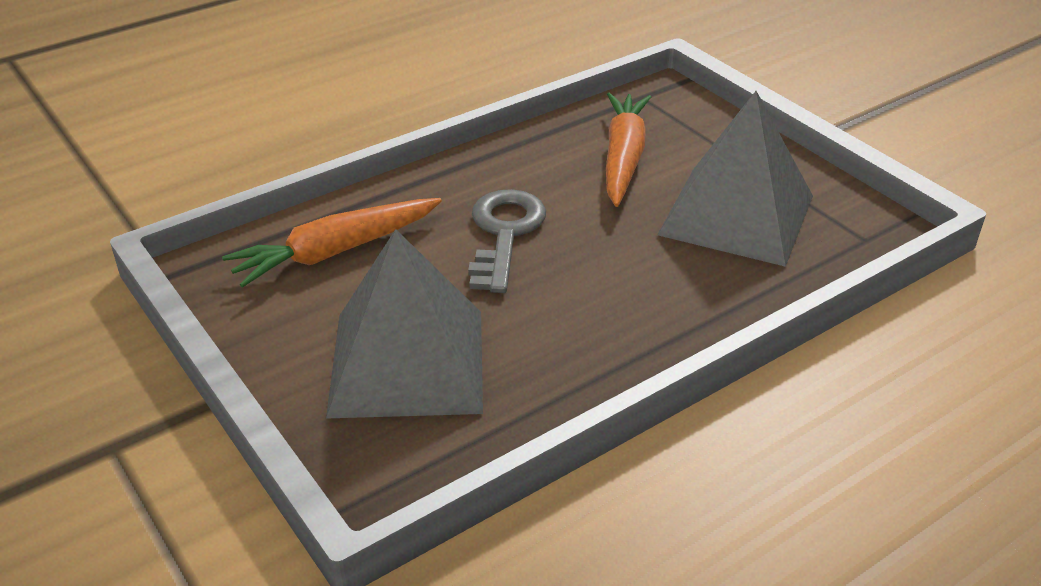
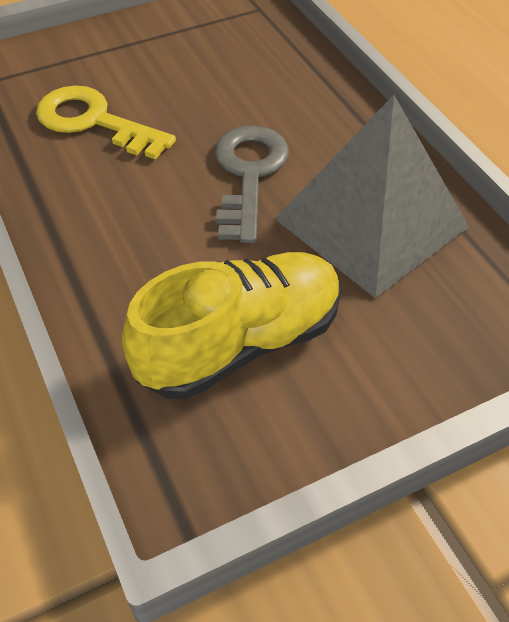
grey pyramid: [326,229,483,419] [658,91,813,267] = 2 -> [275,95,469,298] = 1
orange carrot: [222,198,442,287] [606,93,651,207] = 2 -> none = 0
yellow key: none = 0 -> [36,85,176,160] = 1
yellow shoe: none = 0 -> [122,252,341,400] = 1

